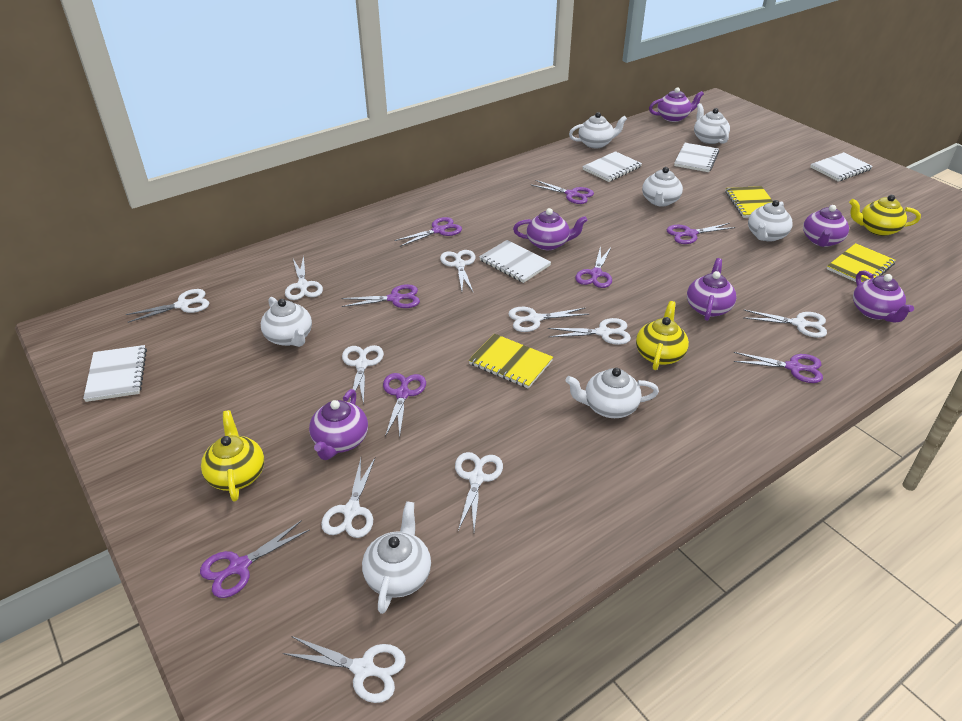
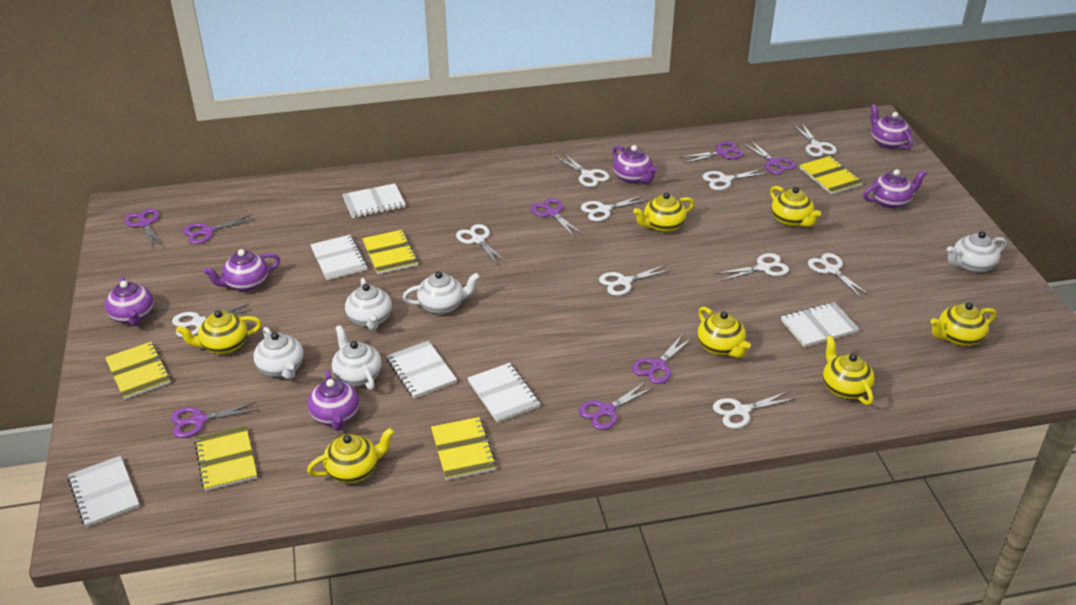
white notebook: [83,345,147,402] [479,240,551,283] [582,151,642,182] [674,143,719,172] [810,152,873,182] = 5 -> [68,456,140,527] [310,235,368,280] [342,183,406,218] [386,341,457,398] [468,363,540,423] [781,302,859,347] = 6
white teapot: [261,297,312,347] [362,501,431,614] [565,368,659,418] [569,112,627,148] [642,167,683,206] [694,103,730,144] [748,200,793,242] = 7 -> [254,327,304,380] [332,325,382,390] [345,278,392,330] [403,271,480,314] [947,231,1007,273] = 5
yellow notebook: [469,334,553,389] [725,186,773,218] [827,243,896,283] = 3 -> [105,342,171,400] [194,425,257,491] [362,230,418,274] [431,417,497,480] [799,156,863,195] = 5
yellow teapot: [201,410,264,502] [636,301,689,370] [849,195,921,236] = 3 -> [176,310,262,354] [307,428,394,483] [633,192,694,233] [697,307,751,358] [770,186,821,227] [823,335,874,405] [930,302,997,346] = 7

